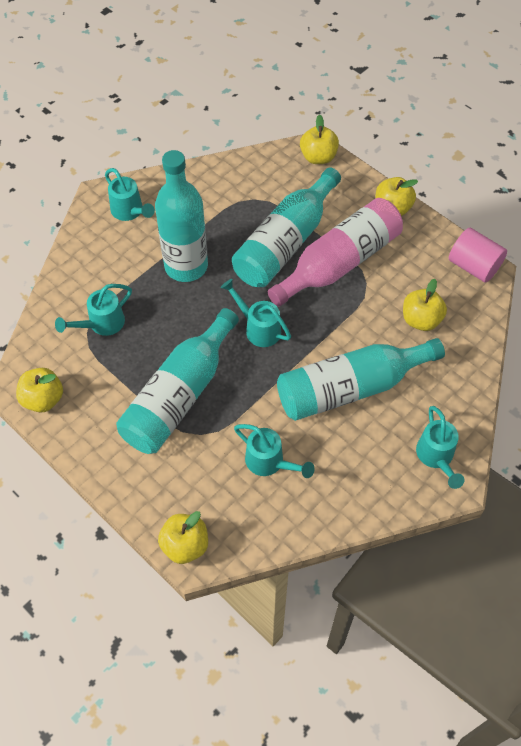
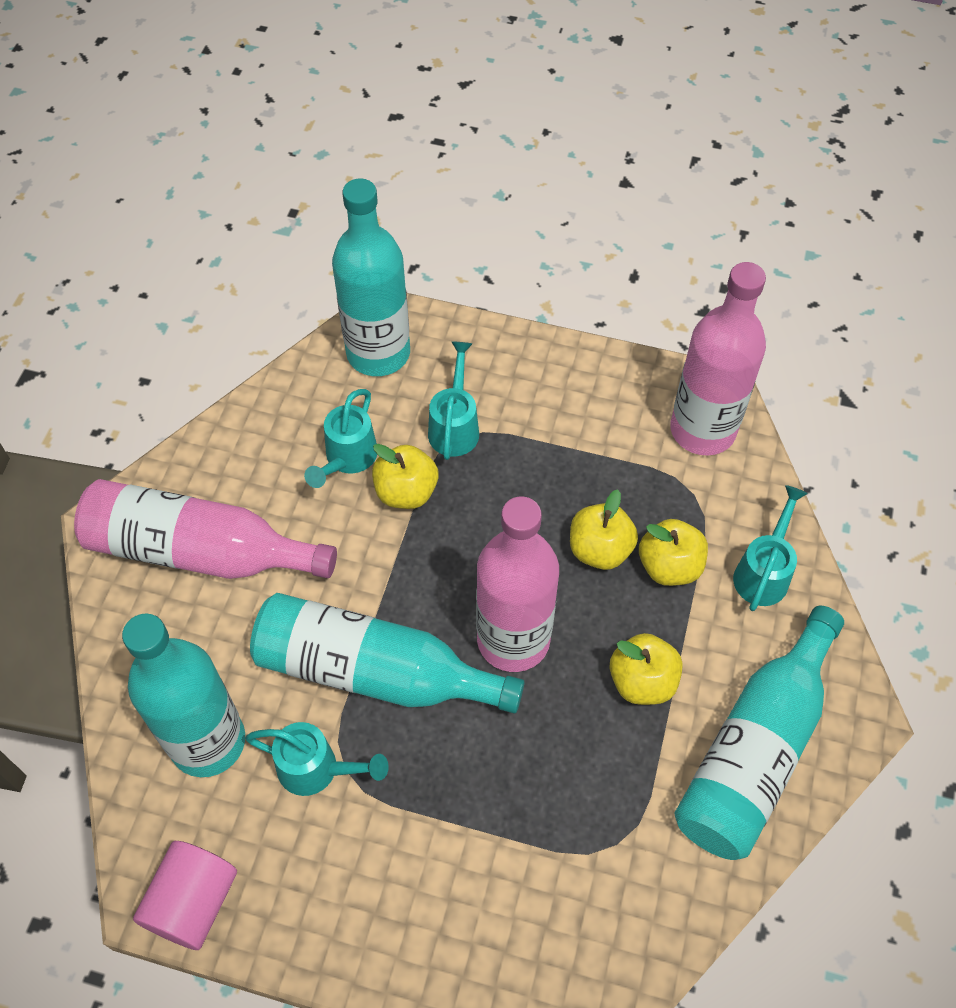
pink bottle: [268,198,403,307] = 1 -> [74,479,337,579] [476,496,559,672] [670,262,766,456] = 3
turquoise watering can: [55,284,132,336] [105,168,155,221] [221,279,291,347] [234,424,315,478] [416,406,464,489] = 5 -> [245,722,389,796] [304,389,377,488] [428,341,479,460] [733,485,808,611] = 4
yellow apple: [16,368,63,413] [158,511,208,564] [300,115,339,164] [376,177,418,216] [403,279,447,331] = 5 -> [372,444,438,509] [570,490,638,570] [609,633,683,705] [639,519,708,586] = 4

